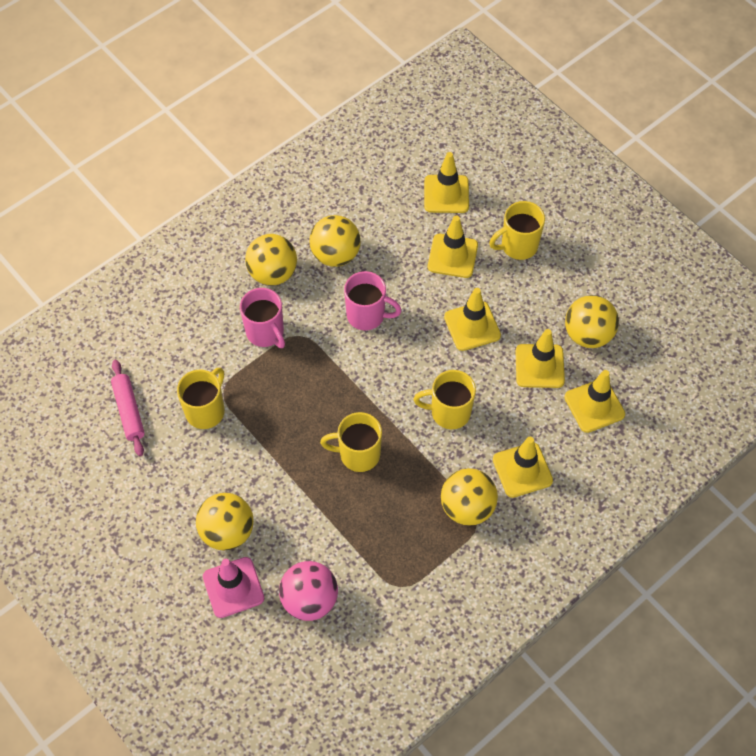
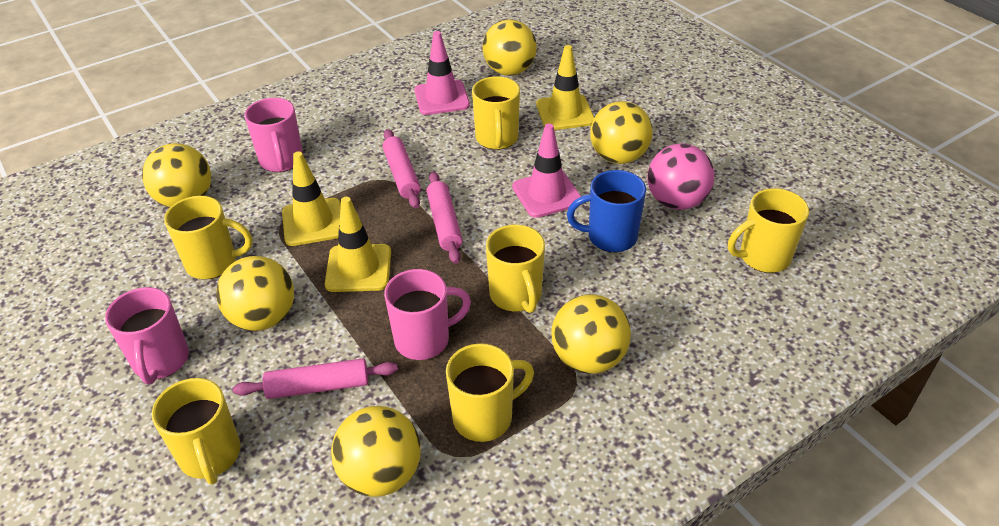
blue mug: none = 0 -> [567,170,646,252] = 1
pink mug: [240,288,285,348] [344,271,402,331] = 2 -> [105,287,189,384] [245,98,303,172] [384,269,471,360] = 3
pink rolling pin: [111,360,145,456] = 1 -> [233,358,398,399] [383,129,421,208] [426,172,463,264] = 3
pink traffic cone: [203,557,265,618] = 1 -> [414,31,470,115] [512,123,581,218] = 2
yellow ball: [196,493,254,550] [245,234,297,286] [309,215,361,267] [441,468,498,526] [565,295,619,348] = 5 -> [142,143,211,207] [216,256,294,331] [331,406,421,497] [482,19,537,75] [551,295,631,374] [590,101,653,164] = 6
yellow mug: [177,367,224,429] [320,412,382,472] [414,370,476,429] [489,201,545,260] = 4 -> [152,378,240,485] [164,196,252,280] [446,343,534,442] [472,76,520,150] [486,225,545,313] [728,188,809,273] = 6
yellow traffic cone: [424,152,469,213] [428,215,478,278] [444,288,501,351] [493,437,553,498] [516,329,565,388] [564,370,625,433] = 6 -> [282,151,341,246] [325,197,391,292] [536,45,594,130] = 3

